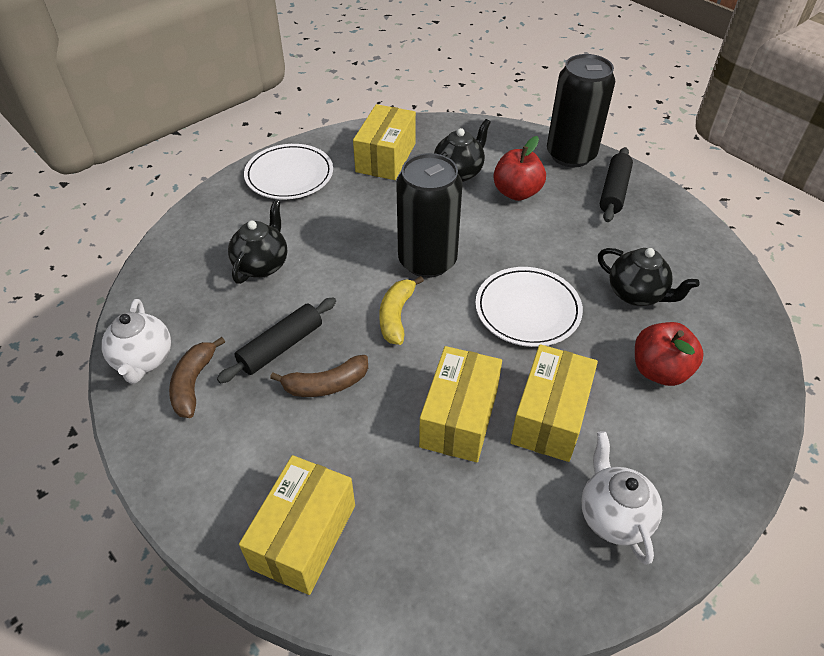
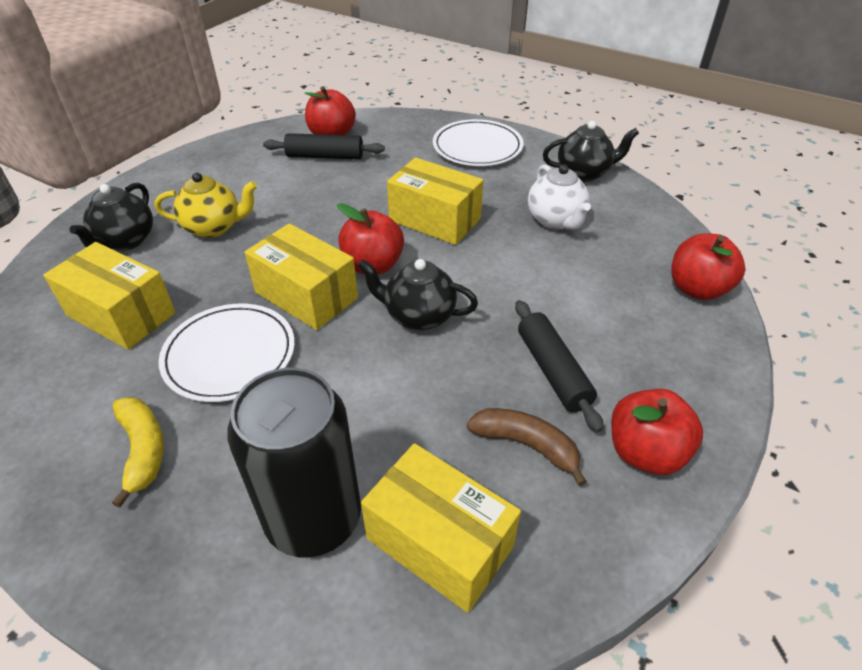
black can: [396,153,463,278] [547,54,616,167] = 2 -> [227,368,361,558] = 1
brown banana: [169,337,225,418] [270,355,368,397] = 2 -> [467,408,587,486] = 1
red apple: [493,136,546,201] [635,322,704,386] = 2 -> [305,86,356,135] [337,203,404,275] [611,389,703,475] [671,233,745,300] = 4
white teapot: [101,299,171,384] [581,431,662,565] = 2 -> [528,164,591,229] = 1
yellow teapot: none = 0 -> [154,172,257,238] = 1

